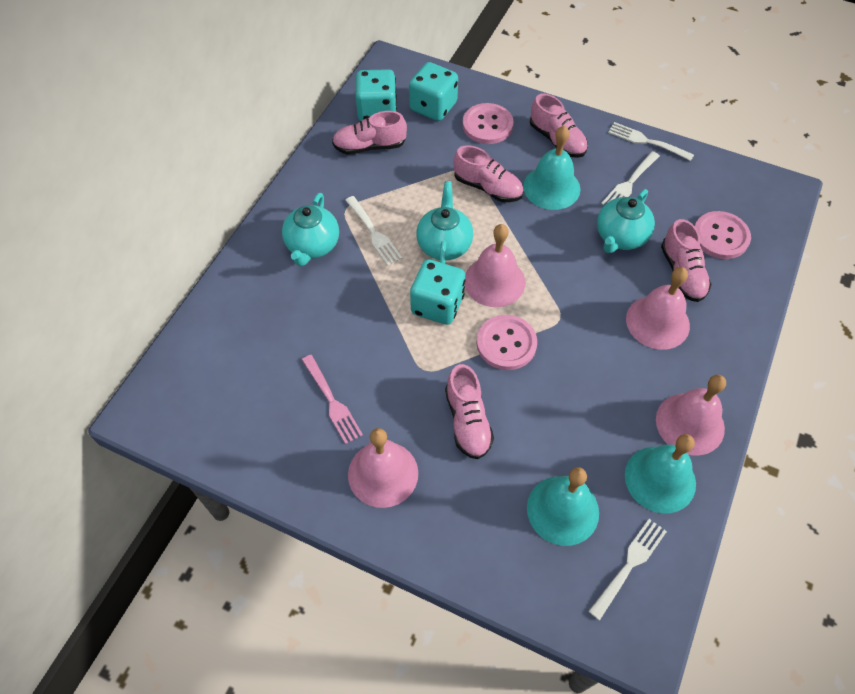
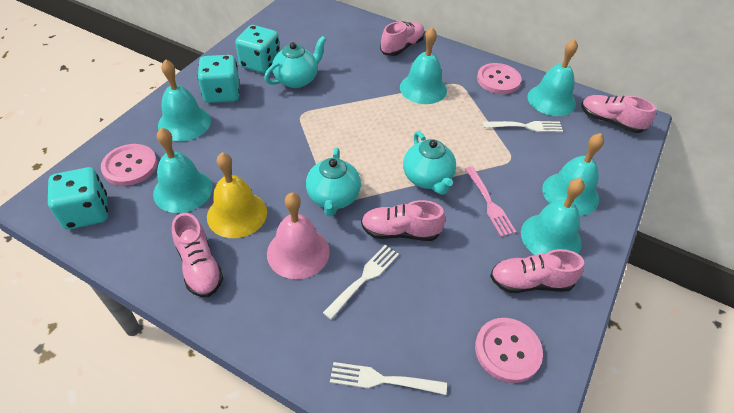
pink bell: [348,428,418,508] [465,224,525,307] [626,267,690,350] [656,375,726,456] = 4 -> [267,192,330,279] = 1
turquoise bell: [523,126,580,210] [527,467,599,546] [625,434,696,513] = 3 -> [153,127,213,213] [158,59,211,141] [400,27,447,104] [521,178,585,255] [527,39,578,116] [542,133,604,216] = 6
white fork: [345,196,403,266] [588,519,667,620] [601,151,660,205] [608,122,694,161] = 4 -> [323,245,399,320] [330,362,447,395] [483,121,563,132] = 3
yellow bell: none = 0 -> [207,152,267,238] = 1

